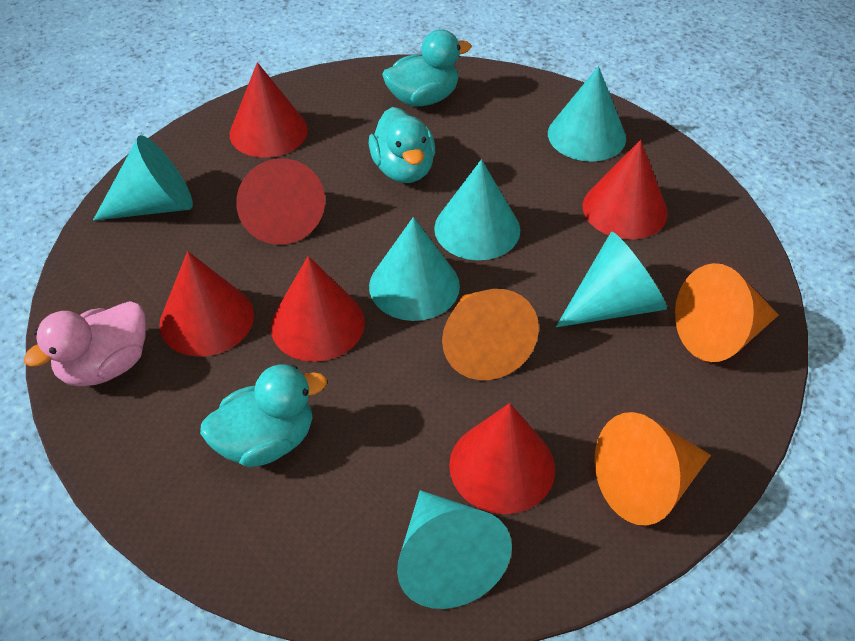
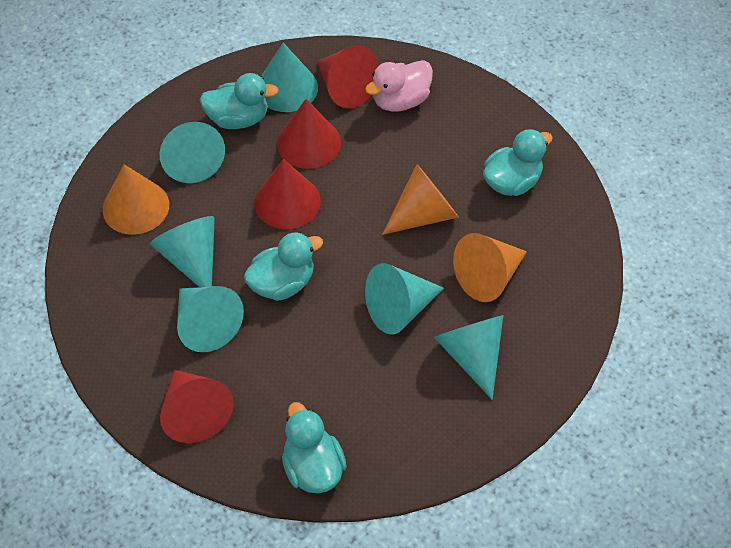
red cone: [159,251,254,357] [230,62,308,158] [236,159,325,245] [271,256,365,362] [449,403,555,514] [583,140,668,240] = 6 -> [160,370,234,443] [254,159,321,229] [277,99,341,169] [317,46,379,108] = 4
turquoise duck: [200,364,327,467] [369,107,435,183] [382,29,472,107] = 3 -> [199,73,279,129] [244,232,323,301] [282,402,347,493] [483,129,553,196] = 4

